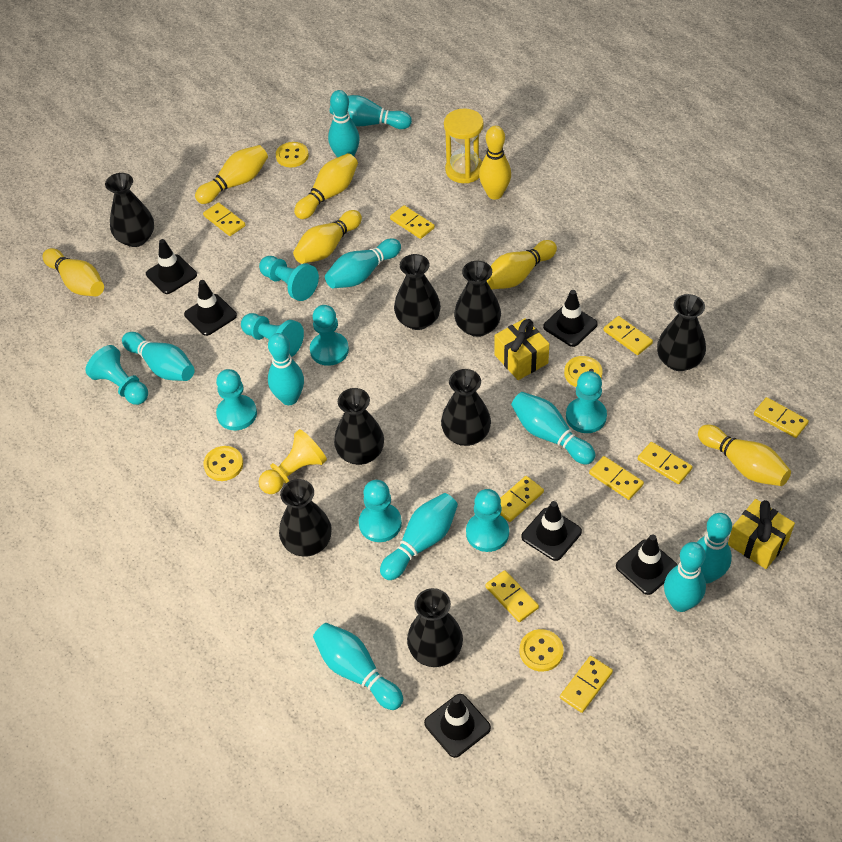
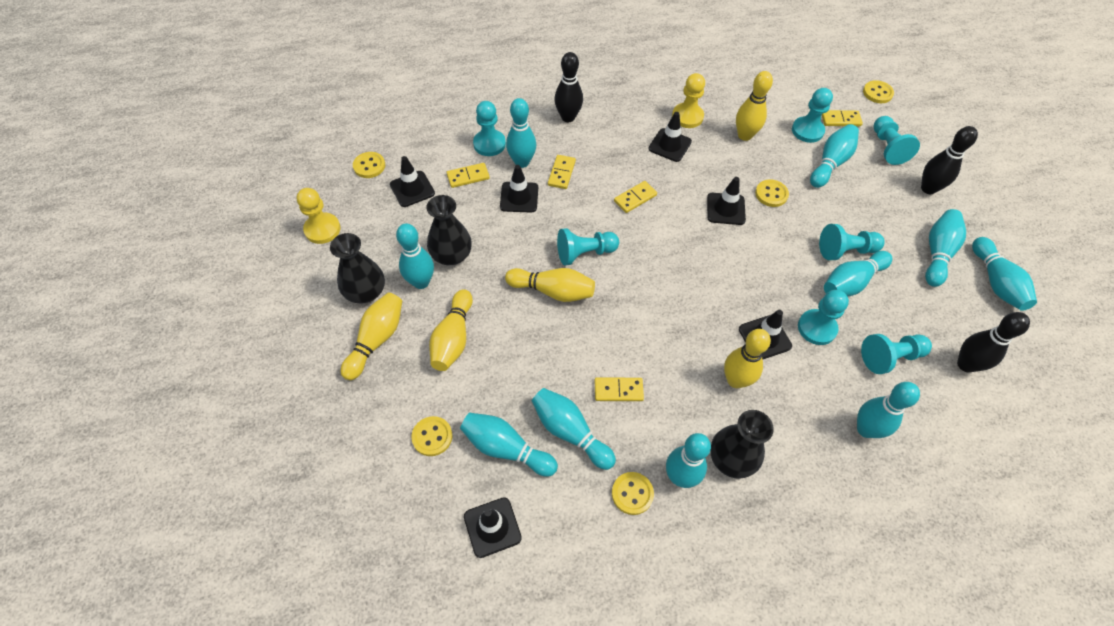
black bowling pin: none = 0 -> [554,52,583,122] [921,126,978,194] [957,312,1030,372] = 3
black vase: [105,173,154,247] [279,479,332,556] [334,388,384,465] [394,254,441,330] [407,588,463,667] [441,369,491,446] [454,261,501,337] [657,294,706,371] = 8 -> [330,233,385,304] [427,195,472,265] [710,410,774,479] = 3
turquoise pawn: [85,345,148,405] [216,369,257,430] [241,313,304,357] [259,256,319,301] [310,305,349,366] [359,480,402,542] [466,489,509,552] [566,371,607,433] = 8 -> [473,101,506,156] [557,228,619,265] [792,88,833,143] [798,290,849,345] [819,224,885,260] [861,334,932,374] [873,116,920,165] = 7
yellow bowling pin: [43,248,104,296] [195,145,268,204] [293,210,362,264] [294,153,358,219] [479,126,511,200] [487,240,557,289] [698,425,791,486] = 7 -> [341,292,402,380] [429,289,473,371] [505,268,595,302] [724,329,771,388] [736,71,773,141] = 5
yellow button: [203,446,243,481] [276,142,309,167] [520,629,563,672] [564,356,603,387] = 4 -> [353,152,385,178] [411,416,452,456] [612,472,654,515] [755,179,789,207] [863,80,894,103] = 5
yellow domino: [203,202,245,236] [390,205,435,239] [485,570,539,622] [500,476,544,522] [560,656,613,713] [589,456,644,500] [604,316,653,355] [638,442,693,484] [754,397,809,438] = 9 -> [447,163,490,188] [548,155,576,189] [594,378,644,401] [614,181,657,213] [822,110,863,127] = 5
yellow gift: [494,318,549,380] [728,499,795,569] = 2 -> none = 0
yellow hourglass: [444,108,484,183] = 1 -> none = 0
yellow pawn: [259,429,327,494] = 1 -> [297,188,341,244] [672,73,705,128] = 2

